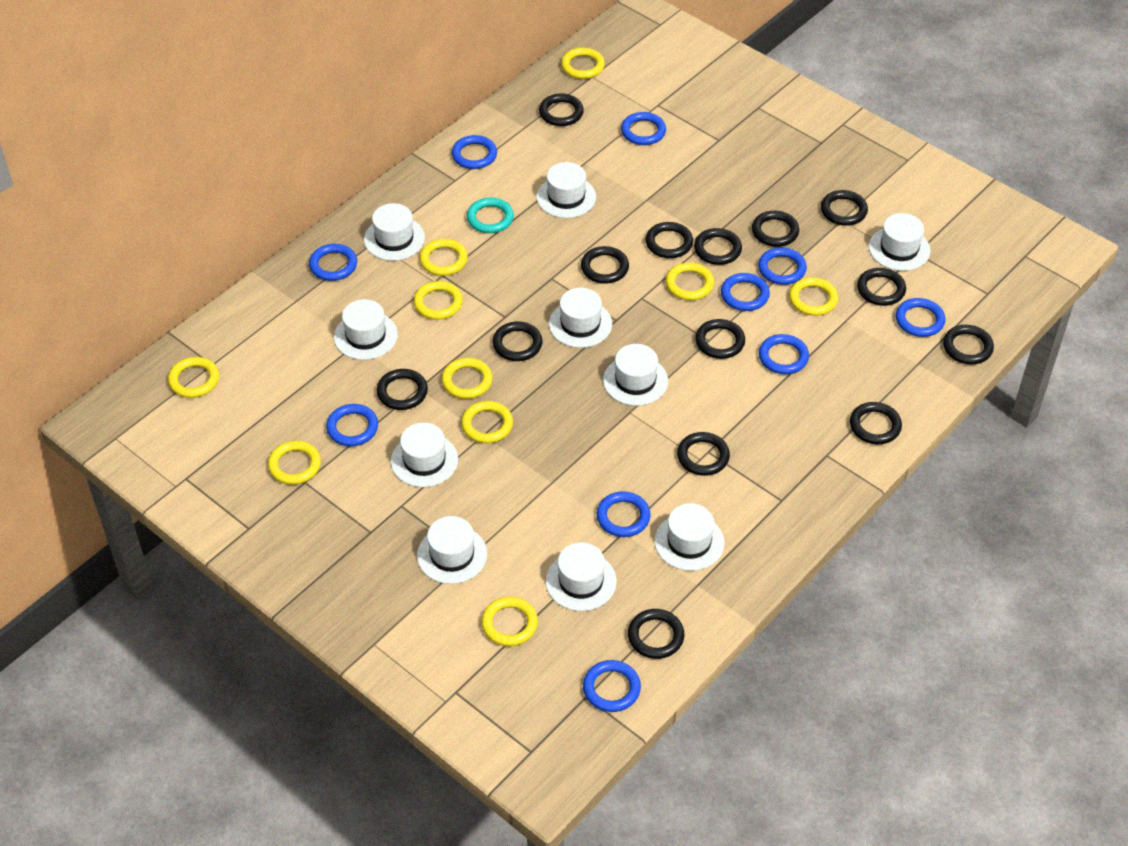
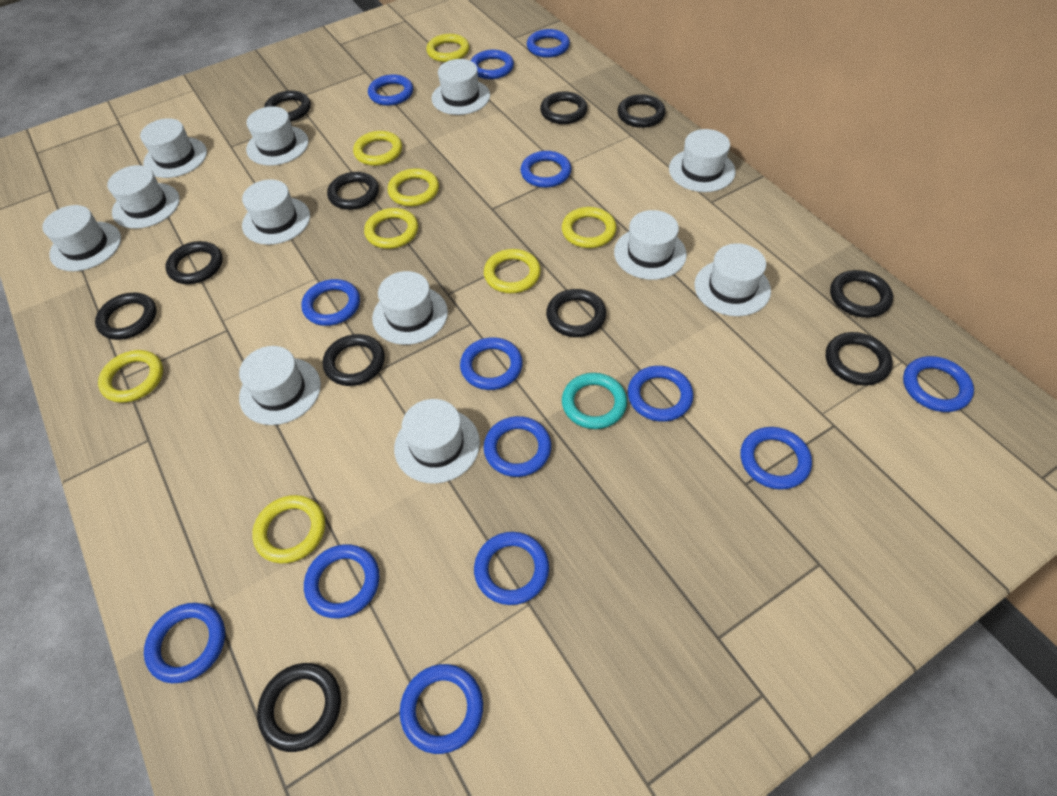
black ring: [376,369,428,410] [492,322,542,361] [539,93,584,126] [581,246,629,284] [628,609,685,659] [646,222,693,258] [677,432,730,476] [694,228,742,265] [695,319,745,359] [752,211,799,247] [821,190,868,226] [850,402,902,444] [857,268,906,306] [943,325,994,365] = 14 -> [95,292,157,340] [165,241,223,284] [257,663,341,752] [264,91,311,122] [323,334,385,386] [327,172,379,210] [540,91,588,124] [546,289,606,337] [617,94,666,128] [826,332,893,386] [830,270,893,318] = 11
blue ring: [309,244,357,281] [326,404,378,446] [452,135,497,169] [583,660,641,712] [597,491,651,537] [621,112,666,145] [721,273,770,311] [758,247,807,285] [759,334,809,374] [896,298,945,337] = 10 -> [144,603,225,683] [301,279,360,326] [304,544,380,618] [368,74,413,106] [400,664,483,754] [460,337,523,390] [471,50,514,79] [474,532,549,605] [484,416,551,477] [520,151,571,188] [527,29,570,58] [628,366,693,422] [740,427,812,490] [903,356,974,412] = 14
white hat: [334,299,398,360] [364,203,425,261] [391,423,458,487] [417,516,487,584] [536,162,596,218] [546,542,617,611] [549,288,612,348] [603,344,668,406] [655,503,724,571] [869,213,930,271] = 10 -> [42,205,121,271] [107,165,180,229] [140,118,207,178] [239,346,321,425] [242,179,310,245] [246,106,309,166] [372,271,448,345] [394,399,480,484] [432,59,490,115] [614,210,687,280] [669,129,736,192] [695,243,771,316] = 12
yellow ring: [168,357,219,398] [268,441,321,485] [414,281,463,320] [419,239,468,276] [442,358,493,399] [461,401,513,443] [481,597,538,646] [561,48,605,79] [666,262,714,300] [789,277,838,316] = 10 -> [98,350,163,403] [252,495,325,563] [353,131,402,166] [364,208,418,249] [388,168,439,206] [426,34,469,62] [484,249,541,293] [562,207,616,248] = 8

